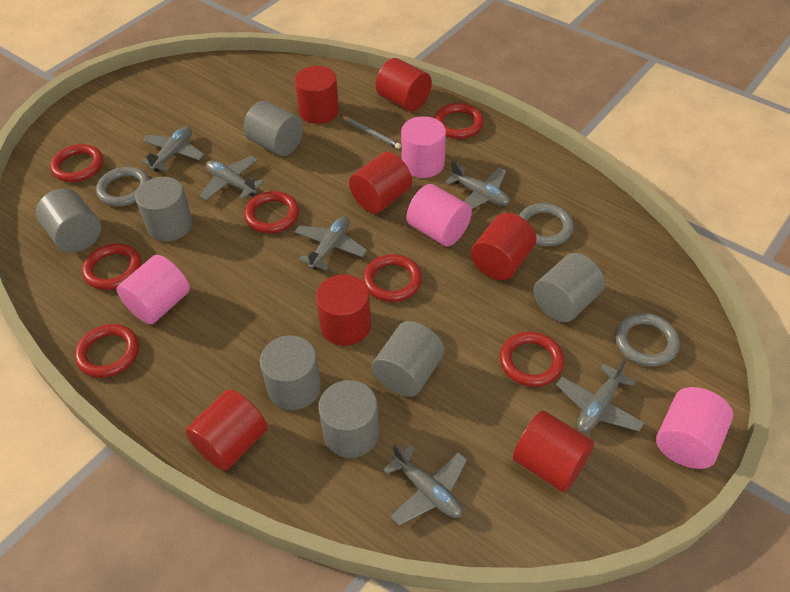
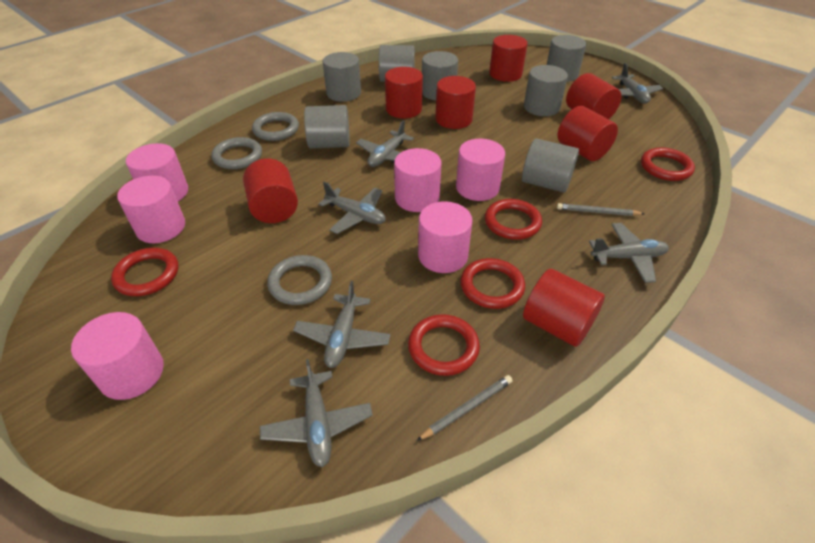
grey pencil: [341,116,401,149] = 1 -> [417,375,513,441] [557,203,644,216] = 2
pink cylinder: [117,255,190,324] [401,116,446,178] [407,184,472,246] [656,387,733,469] = 4 -> [71,312,164,400] [117,175,185,243] [126,143,188,201] [394,148,442,212] [418,201,473,273] [456,138,505,201] = 6
red ring: [50,144,103,182] [75,324,139,378] [82,244,141,290] [244,191,299,233] [363,254,422,302] [434,103,484,139] [500,332,564,387] = 7 -> [111,248,178,296] [408,314,480,376] [460,258,525,309] [485,199,542,240] [641,147,695,181] = 5

